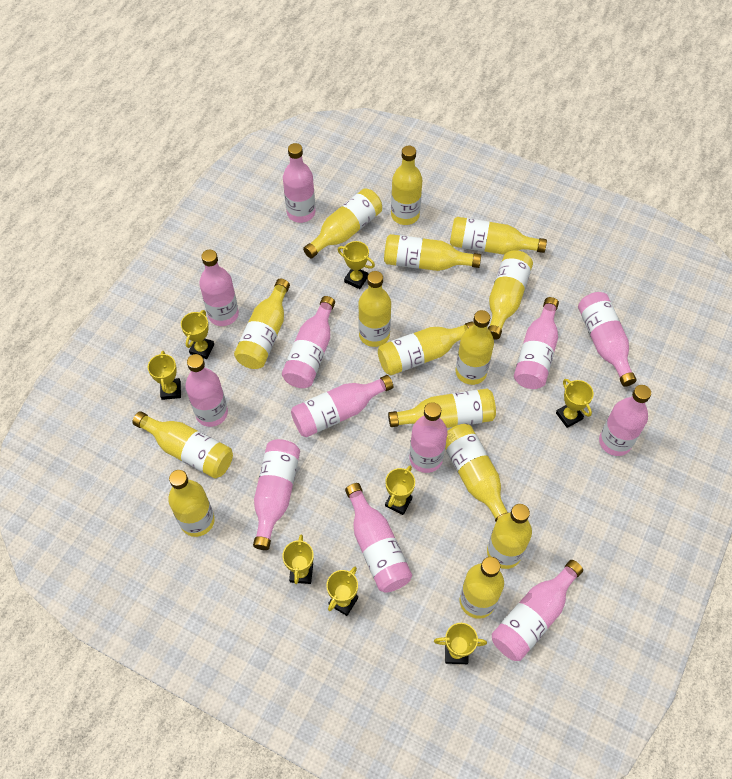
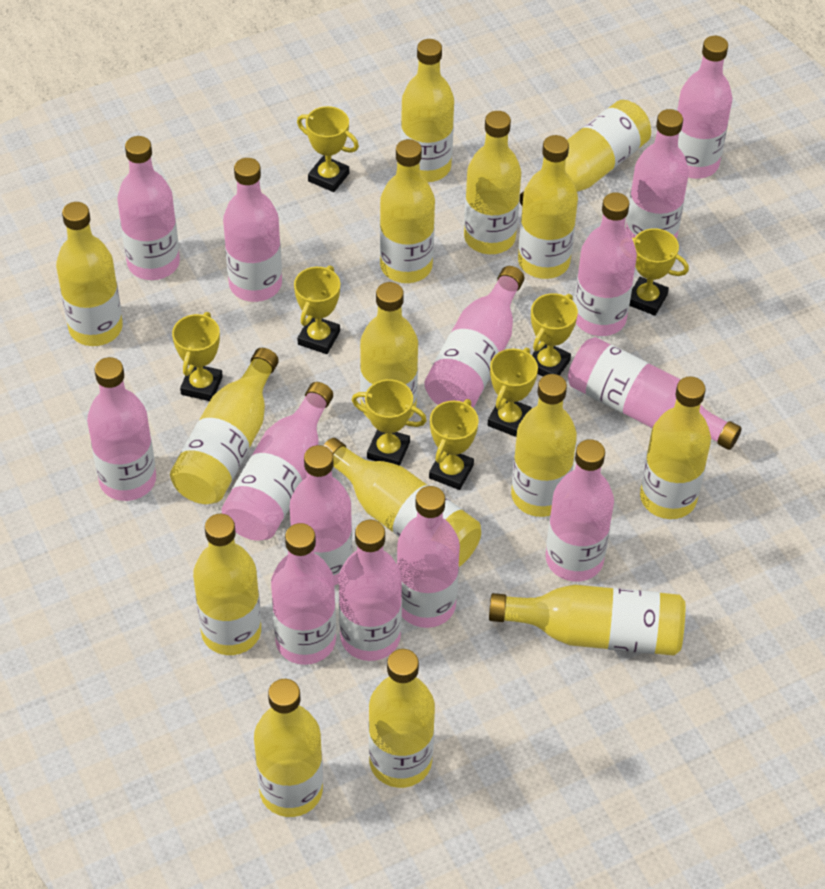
pink bottle: [185,354,228,427] [199,250,239,326] [253,439,300,550] [282,296,335,388] [283,143,315,223] [291,375,393,437] [345,483,412,593] [409,402,448,473] [492,560,583,661] [514,297,559,389] [578,292,637,387] [599,385,651,456] = 12 -> [87,357,156,501] [117,136,180,280] [222,382,333,541] [223,158,282,302] [271,523,336,665] [290,445,352,585] [339,520,402,661] [397,486,460,628] [424,266,524,408] [546,439,614,582] [568,337,742,450] [574,192,637,336] [626,109,689,239] [677,36,732,179] = 14

